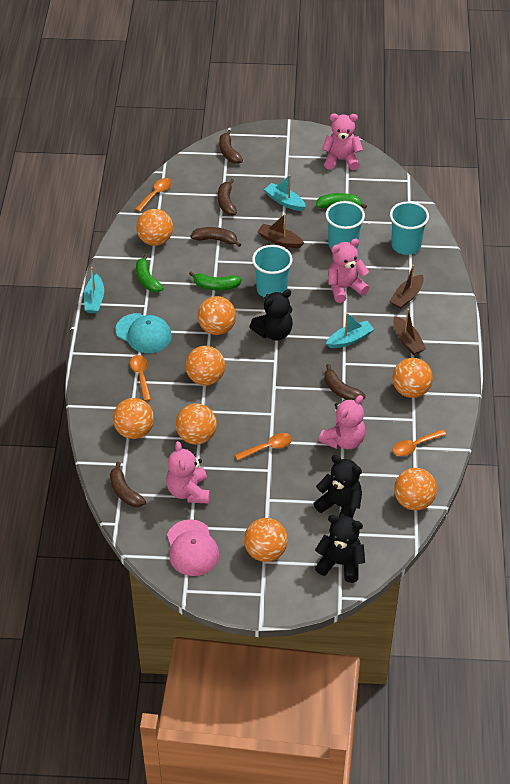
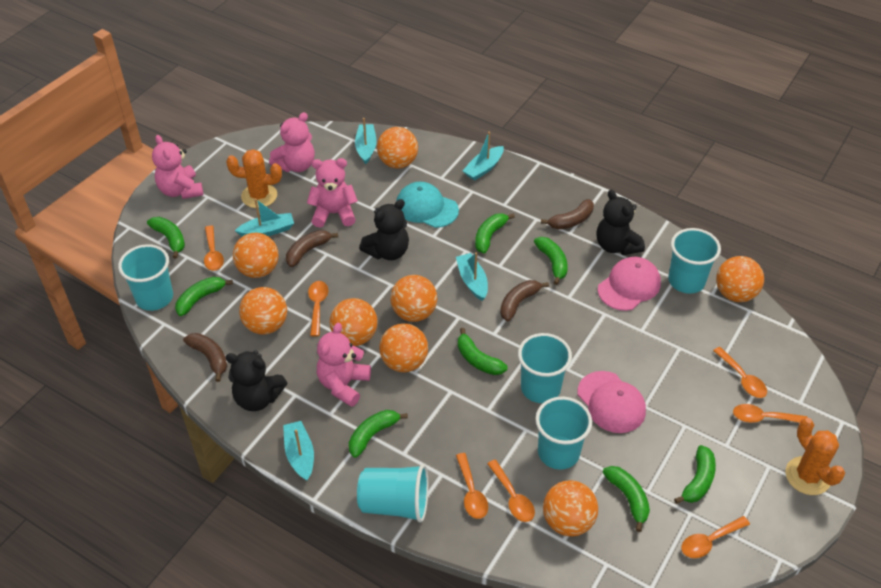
brown banana: [110,462,146,507] [191,227,241,247] [218,179,237,215] [219,130,243,164] [324,364,366,400] = 5 -> [183,333,227,382] [286,230,338,267] [500,280,549,321] [541,199,594,230] = 4
brown boat: [257,214,304,248] [390,265,424,309] [393,309,426,355] = 3 -> none = 0
green banana: [136,254,163,292] [189,271,242,290] [316,193,367,209] = 3 -> [147,217,185,259] [175,277,233,316] [349,410,408,458] [458,328,508,375] [475,213,515,253] [534,237,568,285] [603,466,650,532] [674,445,716,504] = 8
orange cactus: none = 0 -> [226,149,282,208] [786,418,845,495] = 2
orange spoon: [130,355,151,401] [135,178,172,212] [235,433,292,461] [392,429,446,456] = 4 -> [204,225,224,271] [308,281,328,336] [456,453,488,519] [487,460,535,522] [681,516,750,558] [713,347,767,398] [733,404,808,423] = 7
pink cap: [167,519,219,576] = 1 -> [577,371,646,433] [598,257,661,311] = 2
turquoise boat: [84,267,104,313] [264,175,306,211] [326,313,374,348] = 3 -> [235,198,294,237] [283,421,314,481] [355,118,377,164] [456,252,488,301] [462,131,504,181] = 5
turquoise cup: [252,245,293,298] [325,201,365,249] [390,201,429,255] = 3 -> [118,244,173,311] [357,464,428,523] [518,333,572,403] [535,396,592,470] [668,228,721,294] = 5

